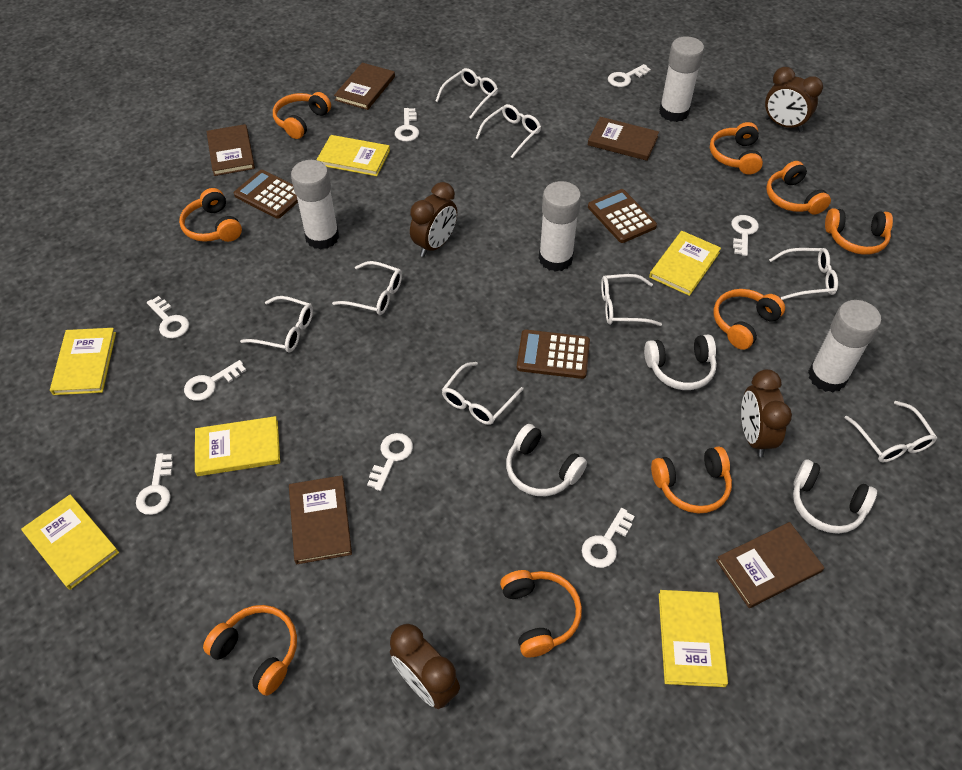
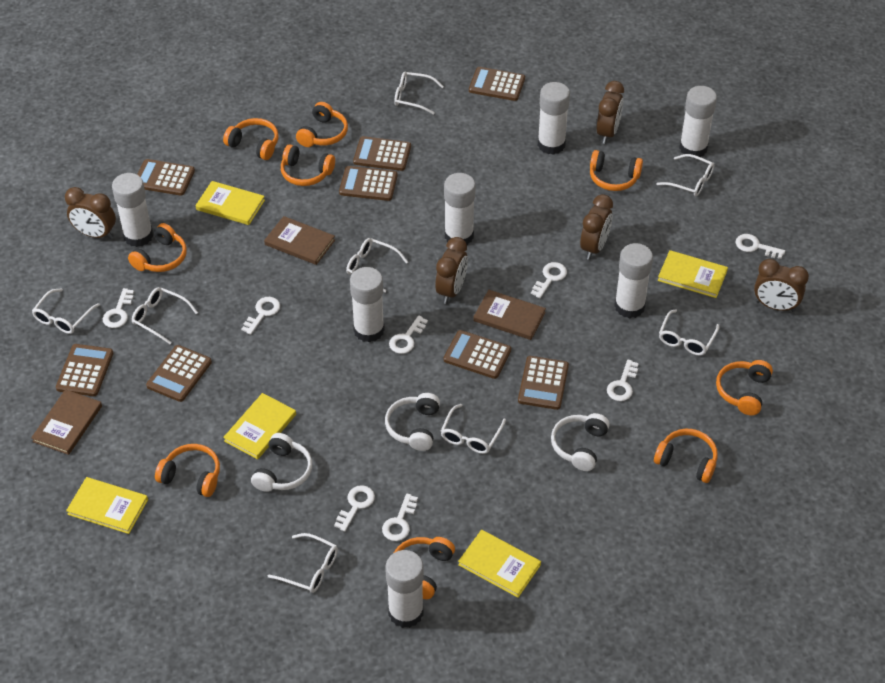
brown book: [206,124,255,176] [289,475,352,564] [334,63,395,110] [588,117,659,161] [716,522,825,608] = 5 -> [31,389,102,455] [264,216,335,265] [473,290,546,340] = 3
brown calculator: [234,170,298,219] [517,330,590,379] [588,189,657,243] = 3 -> [56,344,113,396] [137,159,195,196] [146,345,212,402] [339,166,398,201] [353,136,411,171] [444,330,511,379] [469,67,525,101] [518,356,569,410] = 8
brown clock: [390,624,460,709] [410,182,457,257] [741,369,792,457] [765,67,823,132] = 4 -> [65,187,116,239] [435,237,468,304] [580,194,613,260] [597,81,624,144] [754,259,809,312] = 5
white glue stick: [291,160,339,250] [539,181,581,272] [659,36,704,122] [808,300,881,392] = 4 -> [112,173,153,247] [350,267,385,342] [385,550,424,628] [444,173,475,245] [538,82,570,155] [614,243,653,318] [679,86,717,158] = 7
yellow book: [21,494,119,590] [50,328,116,395] [195,416,280,476] [316,135,390,176] [649,231,721,296] [659,590,728,687] = 6 -> [66,477,148,534] [195,181,265,225] [223,393,296,459] [458,530,541,598] [658,250,728,298] = 5

